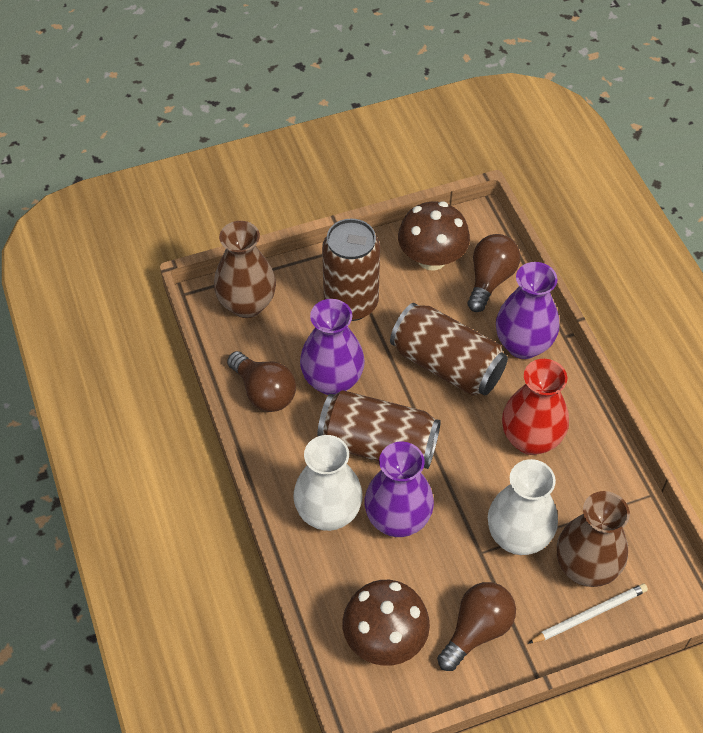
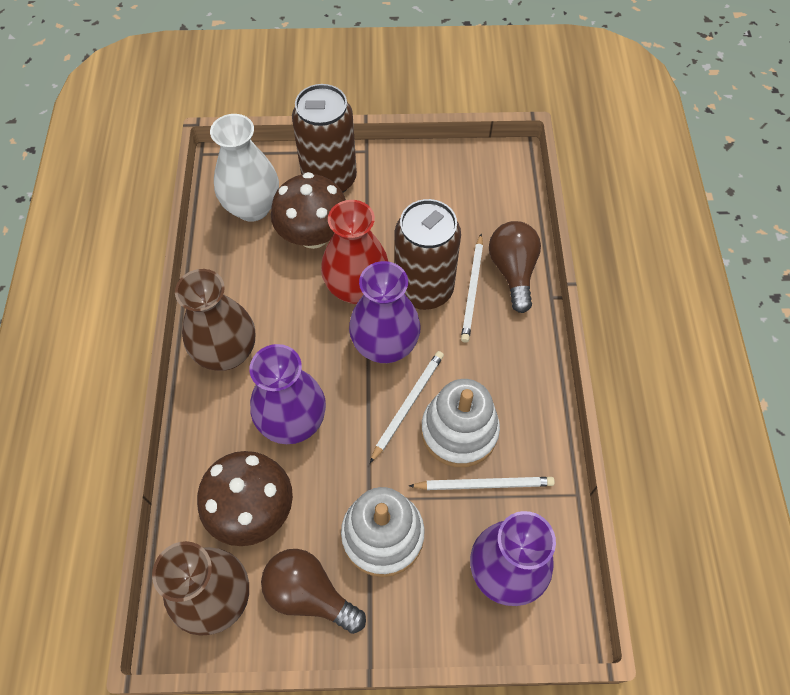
brown can: [317,390,441,469] [322,218,380,321] [390,303,508,396] = 3 -> [292,84,357,193] [395,199,461,310] = 2
brown light bulb: [227,351,296,412] [437,582,516,671] [467,234,520,312] = 3 -> [261,549,366,634] [489,221,541,313] = 2
white pencil: [528,583,648,644] = 1 -> [370,351,444,463] [409,477,555,490] [461,234,483,343] = 3
white stacking toy: none = 0 -> [341,487,425,577] [421,379,500,467] = 2
white vase: [293,435,363,531] [488,459,558,555] = 2 -> [210,114,279,222] = 1

